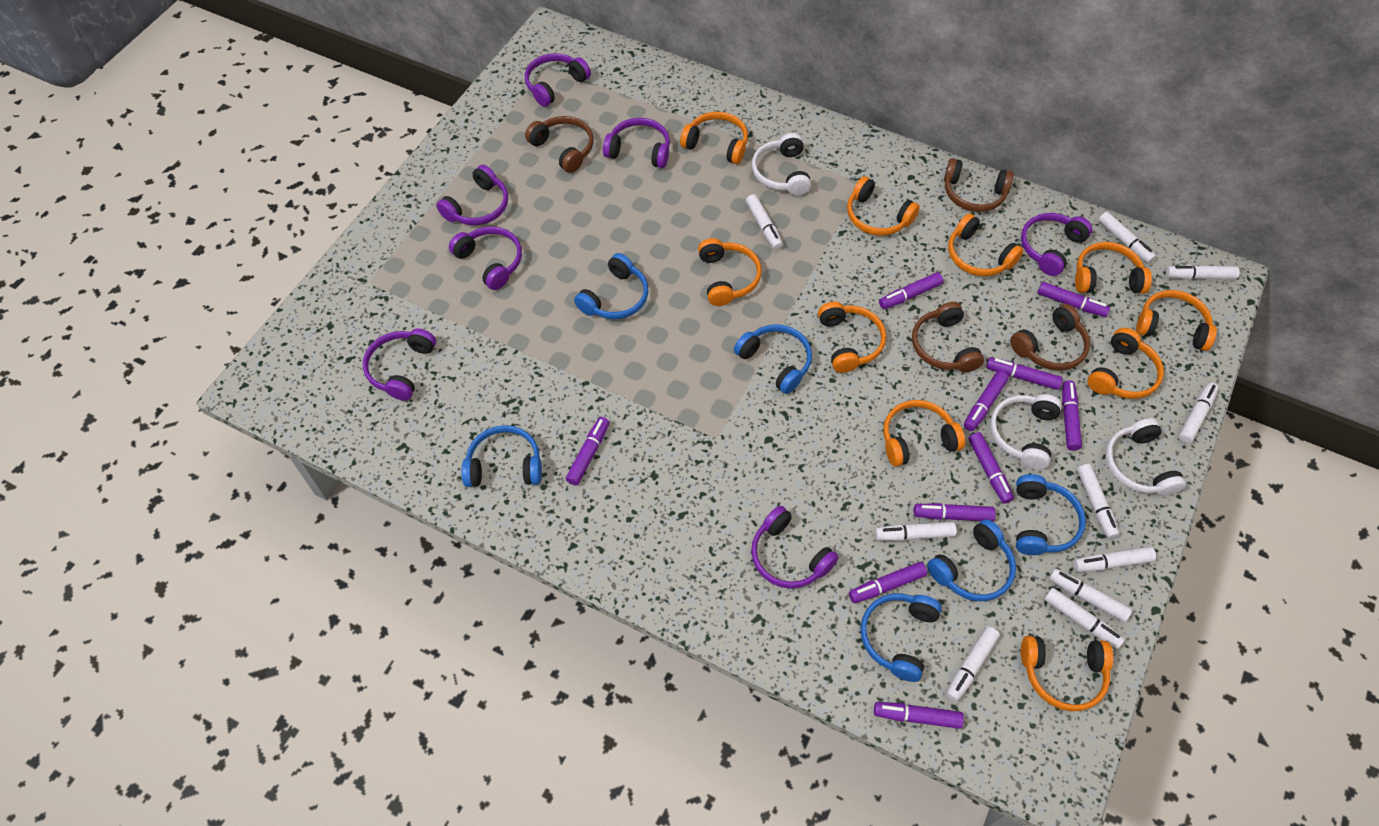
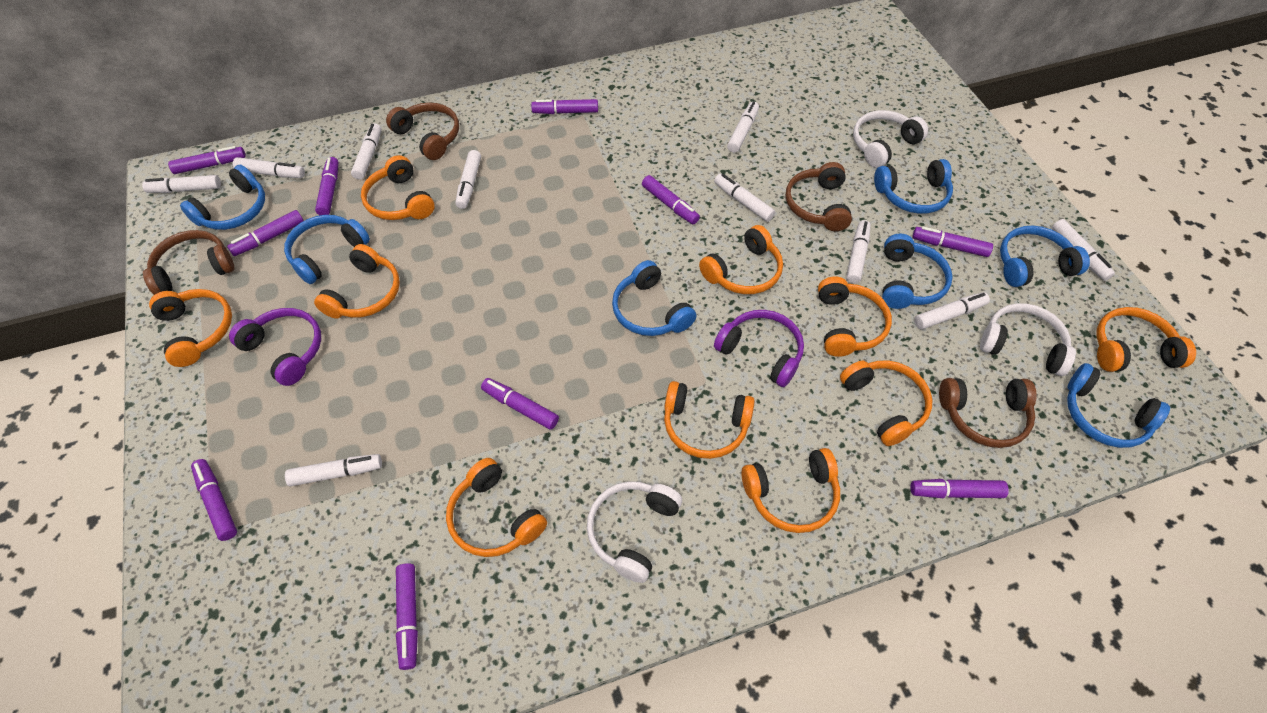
blue headphones: [461,425,542,487] [574,253,648,319] [734,324,812,394] [861,593,942,682] [927,519,1016,601] [1016,474,1086,555] = 6 -> [180,164,265,230] [284,215,370,284] [612,260,697,336] [874,159,953,214] [882,234,953,309] [1000,225,1090,287] [1067,363,1170,448] = 7
purple headphones: [363,328,436,401] [436,165,508,225] [449,226,522,290] [525,53,591,107] [603,118,670,168] [751,506,839,589] [1021,213,1092,276] = 7 -> [229,308,321,386] [714,310,804,387] = 2

